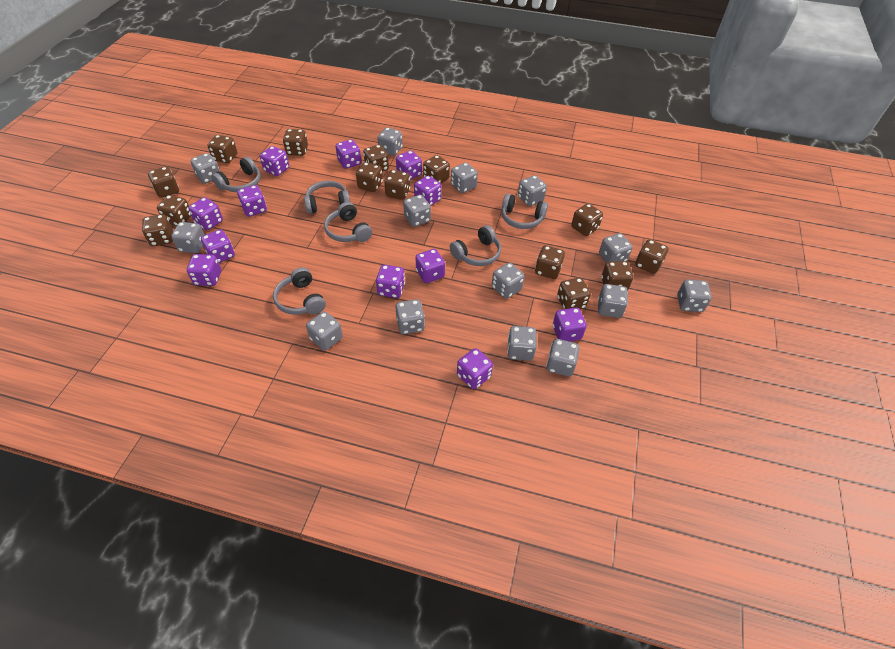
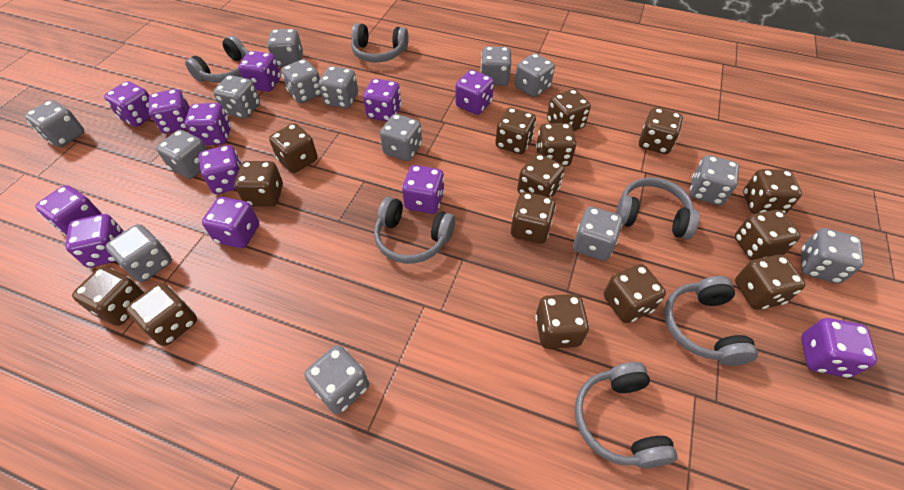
brown dice: [142,214,173,246] [148,167,179,198] [157,195,191,226] [208,135,237,163] [283,129,308,156] [356,162,383,192] [363,145,389,172] [384,170,410,200] [423,155,450,183] [535,245,565,279] [557,277,591,309] [571,203,603,236] [601,261,633,290] [635,239,668,274] = 14 -> [72,266,145,326] [126,283,197,346] [234,161,283,206] [269,123,318,173] [495,107,536,154] [511,192,556,244] [517,153,565,198] [535,294,589,349] [536,123,576,166] [547,89,591,131] [604,264,666,323] [639,108,683,154] [735,210,801,261] [735,255,806,310] [743,169,802,214] = 15

